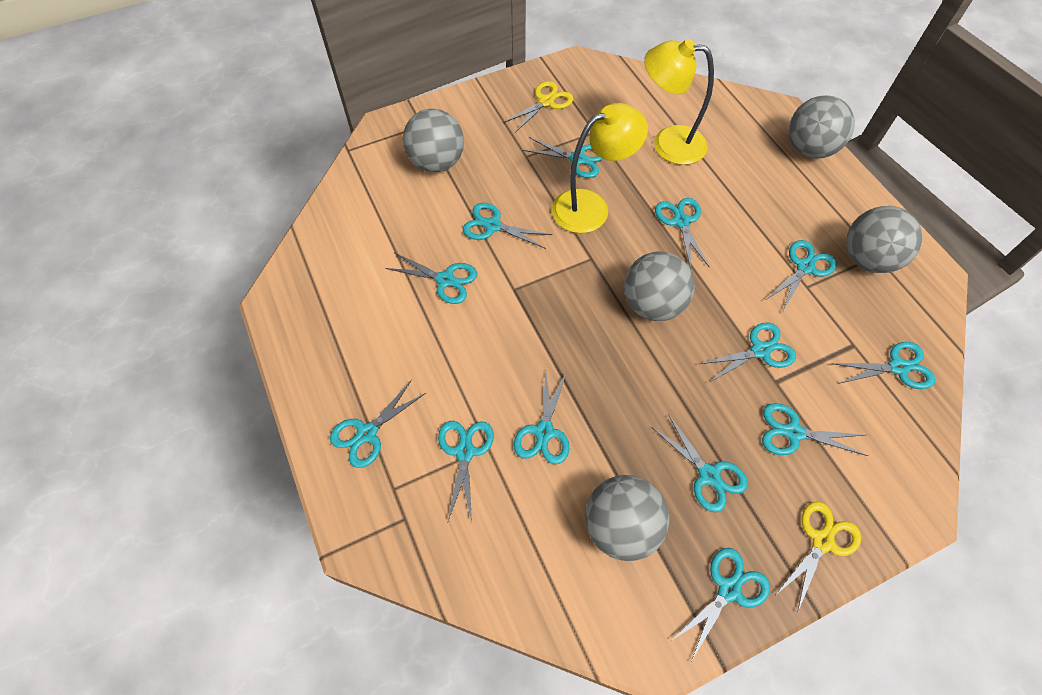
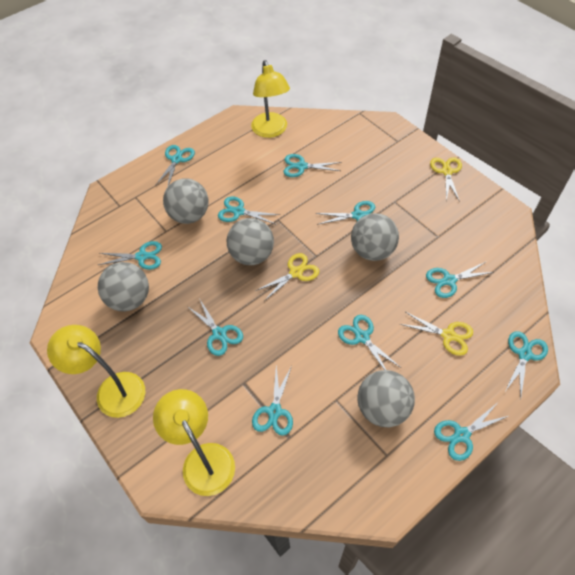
turquoise scissors: [330,380,426,468] [385,253,477,304] [438,421,494,523] [463,203,552,249] [513,371,569,464] [523,137,603,178] [652,414,748,513] [655,198,710,269] [671,548,770,661] [699,322,796,383] [762,403,868,456] [767,240,837,311] [831,342,935,389] = 13 -> [98,241,162,270] [155,145,195,186] [187,298,243,356] [218,197,280,224] [252,365,293,436] [283,154,341,177] [315,201,375,225] [338,315,401,370] [426,261,494,298] [434,403,508,461] [504,331,548,399] = 11
yellow lamp: [552,103,648,233] [644,39,714,165] = 2 -> [47,325,145,418] [153,389,235,496] [251,60,290,138] = 3
yellow scissors: [503,81,573,133] [776,501,861,613] = 2 -> [256,253,319,301] [400,312,473,356] [430,157,462,202] = 3

